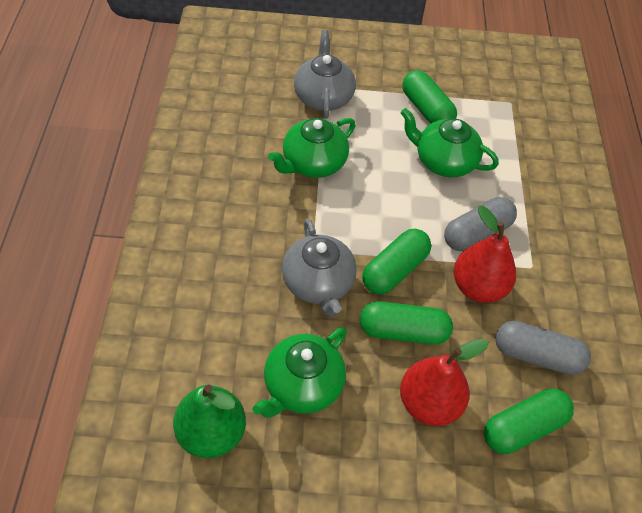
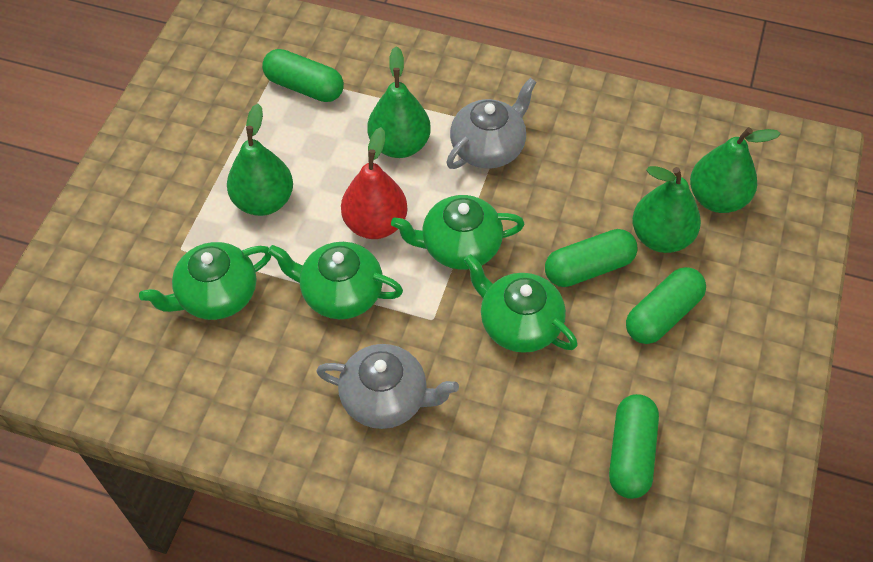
green pear: [173,384,246,458] = 1 -> [227,104,293,216] [367,46,431,158] [632,166,701,253] [690,127,781,213] = 4
green teapot: [253,327,347,418] [268,118,356,178] [400,108,499,177] = 3 -> [139,242,271,320] [268,242,403,319] [391,195,525,270] [464,254,578,353] = 4
grey capsule: [444,197,517,251] [495,321,591,375] = 2 -> none = 0
red pear: [400,339,488,426] [454,206,516,303] = 2 -> [341,127,407,239] = 1

